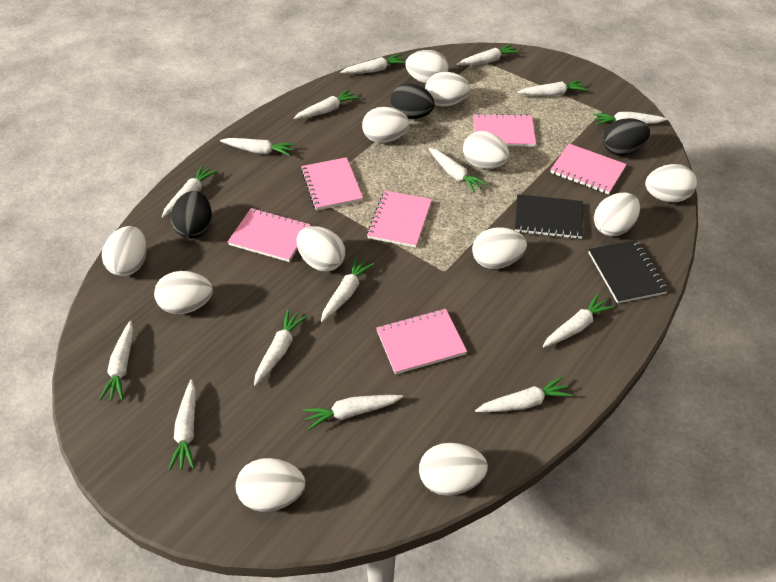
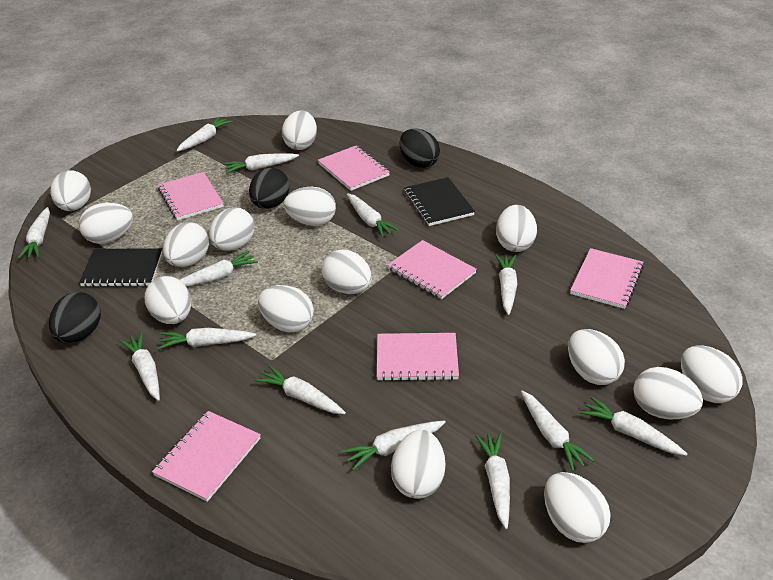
white carrot: [99,321,133,401] [162,165,218,218] [168,380,196,471] [220,138,295,156] [254,310,307,386] [293,89,359,119] [303,395,403,430] [321,257,374,322] [340,54,405,74] [429,148,487,193] [457,44,519,65] [475,376,573,412] [517,80,587,96] [543,294,614,348] [593,112,667,125] = 15 -> [18,207,50,259] [119,332,160,401] [158,328,256,349] [176,116,232,152] [180,251,258,287] [223,153,299,174] [255,365,346,414] [342,421,446,470] [347,193,399,238] [475,433,510,529] [495,254,517,315] [521,391,595,471] [580,397,688,456] = 13
white egg: [102,226,147,276] [154,271,213,314] [236,458,305,512] [297,226,345,272] [362,107,409,143] [405,50,449,83] [419,443,488,496] [425,72,470,106] [463,131,509,169] [472,228,527,269] [594,193,640,236] [645,164,697,202] = 12 -> [51,170,91,211] [79,203,133,244] [145,276,191,324] [163,222,209,267] [209,207,255,251] [258,285,314,332] [282,110,317,150] [284,187,336,226] [322,249,372,294] [391,430,445,499] [496,205,537,252] [544,472,610,543] [568,329,625,385] [633,367,703,419] [681,345,743,403] = 15

